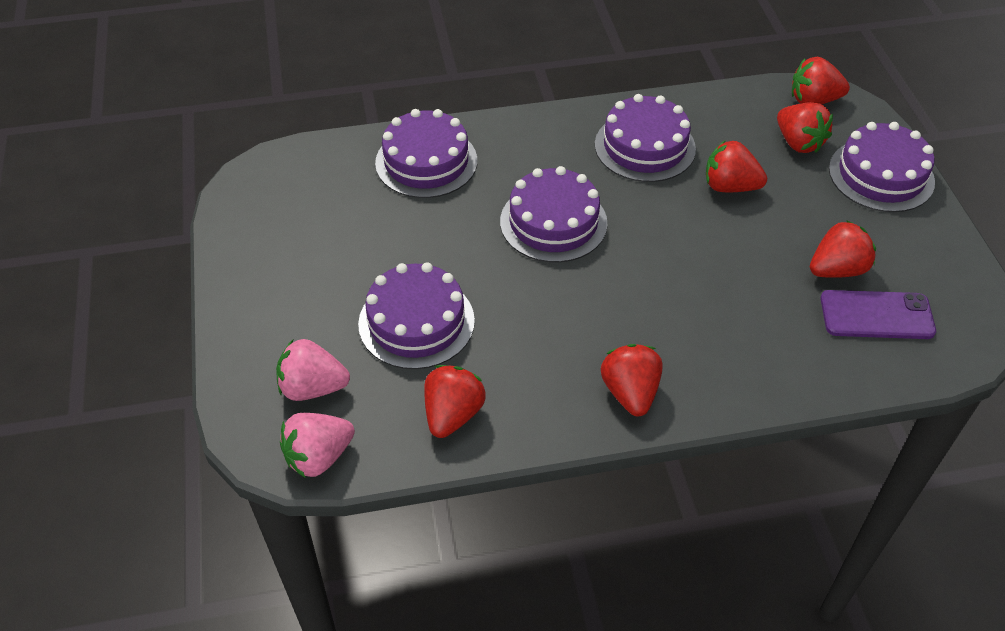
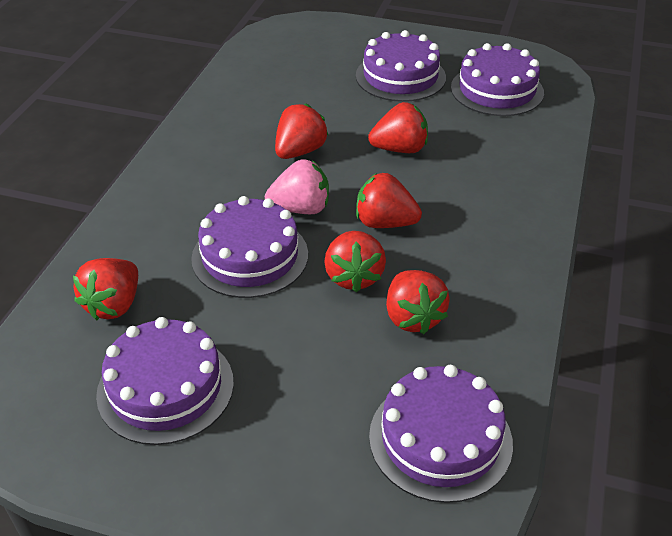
pink strawberry: [276,339,350,401] [280,413,355,478] = 2 -> [265,159,329,214] = 1
purple phone: [821,290,936,339] = 1 -> none = 0

